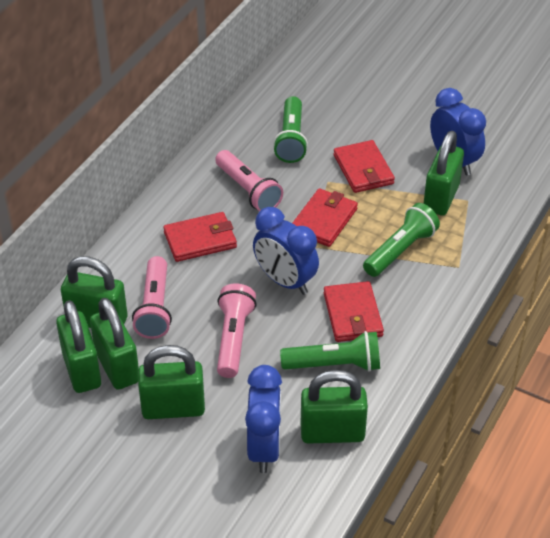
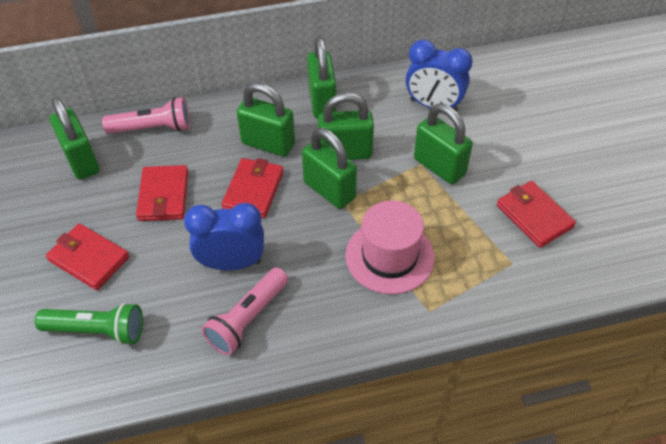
blue clock: [245,365,282,473] [253,207,319,295] [430,88,486,175] = 3 -> [184,203,264,270] [406,39,473,111] = 2
green flashlight: [273,96,308,163] [280,331,380,372] [363,203,440,277] = 3 -> [35,302,143,345] = 1
pink flashlight: [132,256,172,339] [215,150,283,212] [217,284,257,378] = 3 -> [102,97,190,134] [201,267,288,355] = 2
pink hat: none = 0 -> [345,201,434,294] = 1

